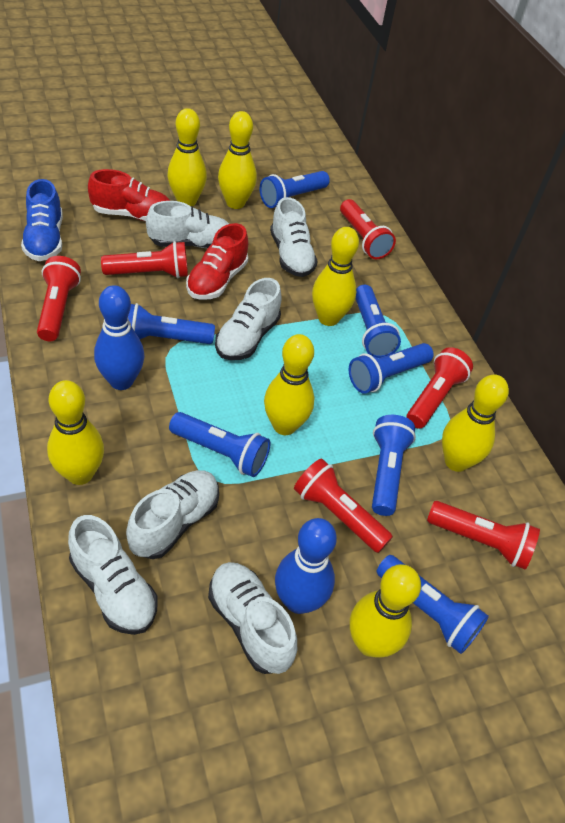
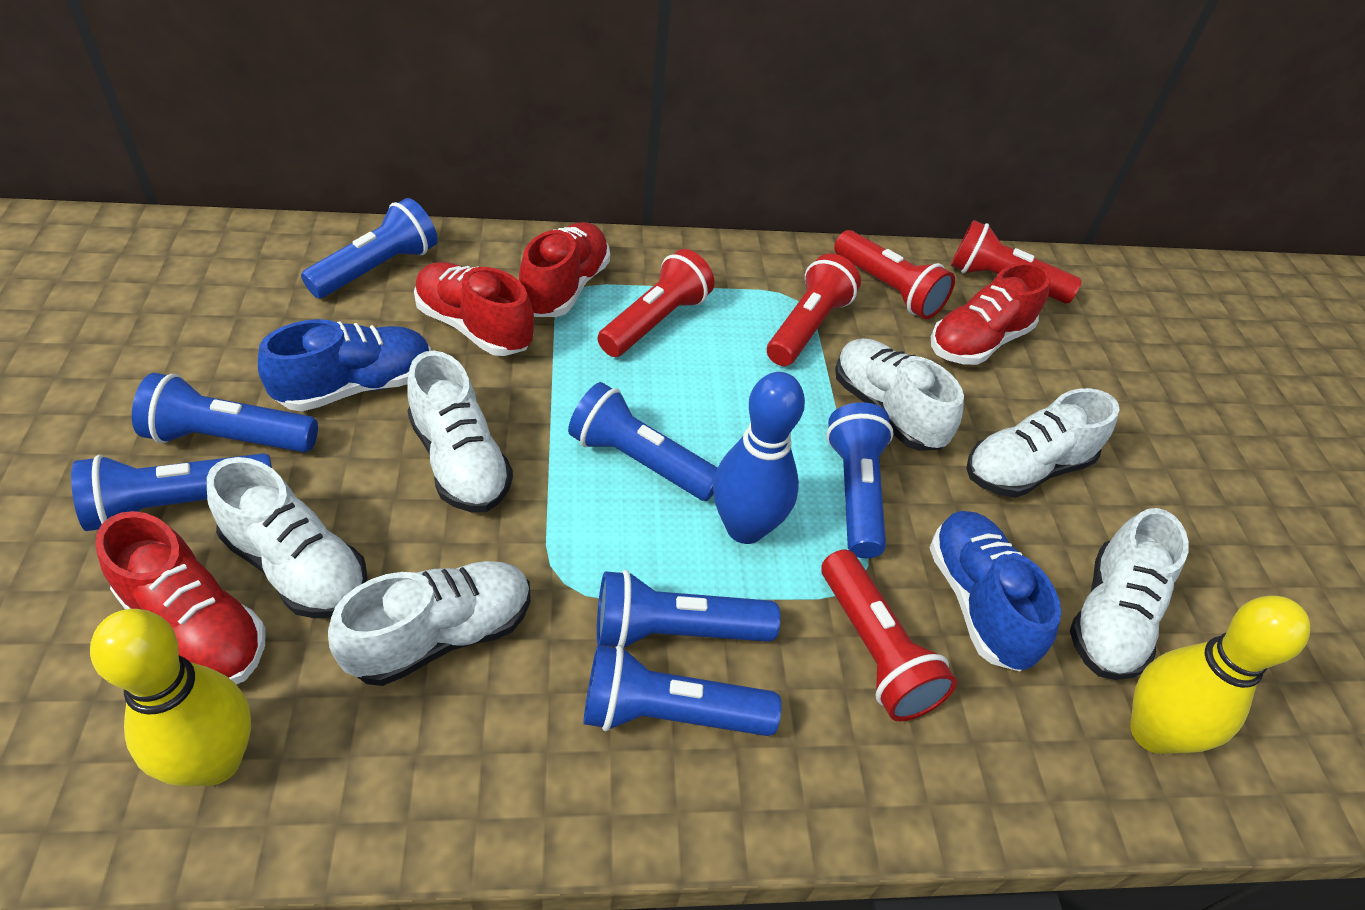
blue bowling pin: [94,285,144,390] [275,518,337,614] = 2 -> [713,372,805,544] = 1
blue shoe: [21,179,63,261] = 1 -> [258,319,431,412] [930,511,1061,671] = 2
red flashlight: [37,256,81,341] [101,241,188,278] [294,458,393,553] [340,199,396,259] [406,347,473,429] [427,501,540,570] = 6 -> [598,249,715,357] [767,253,861,366] [821,550,957,721] [834,230,955,319] [951,220,1082,303] = 5
red shoe: [88,169,170,221] [186,223,248,300] = 2 -> [95,511,266,684] [414,262,534,356] [519,222,610,317] [931,262,1051,365] = 4
yellow bowling pin: [47,380,104,485] [167,108,207,206] [218,111,257,209] [264,334,314,435] [312,227,359,326] [350,564,421,658] [442,374,509,472] = 7 -> [90,609,251,786] [1130,596,1310,754] = 2

